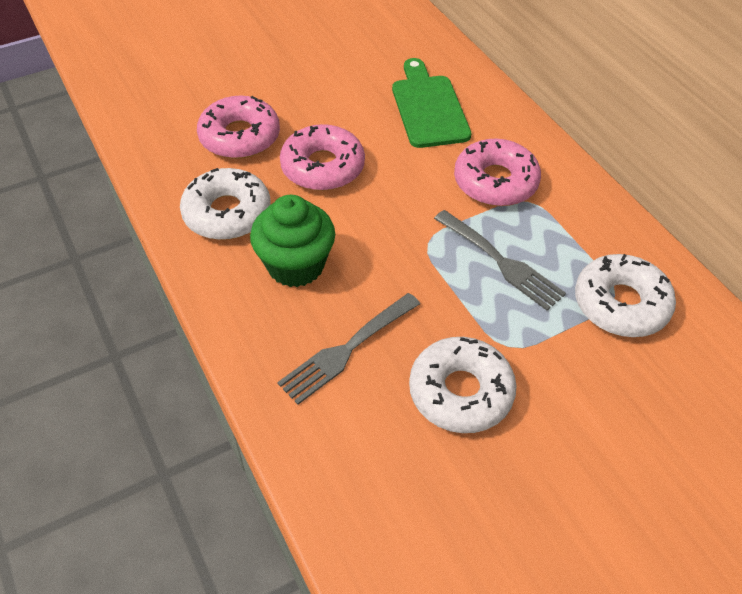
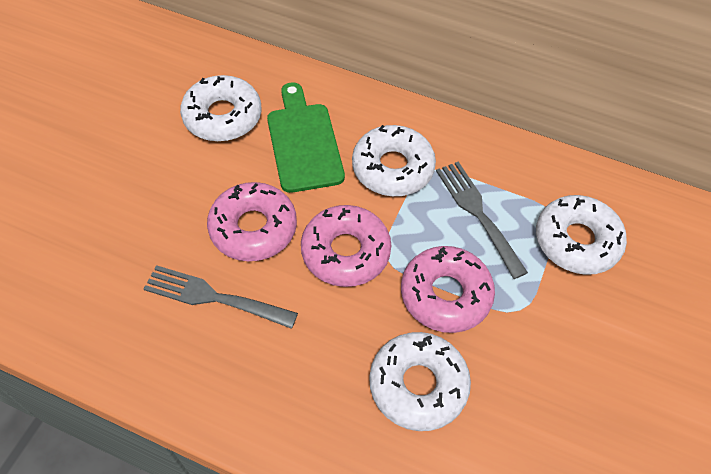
green cupcake: [250,195,335,287] = 1 -> none = 0
white donut: [180,168,271,240] [409,337,517,433] [575,254,676,337] = 3 -> [180,75,262,142] [352,125,436,196] [369,332,471,431] [536,195,627,275] = 4

